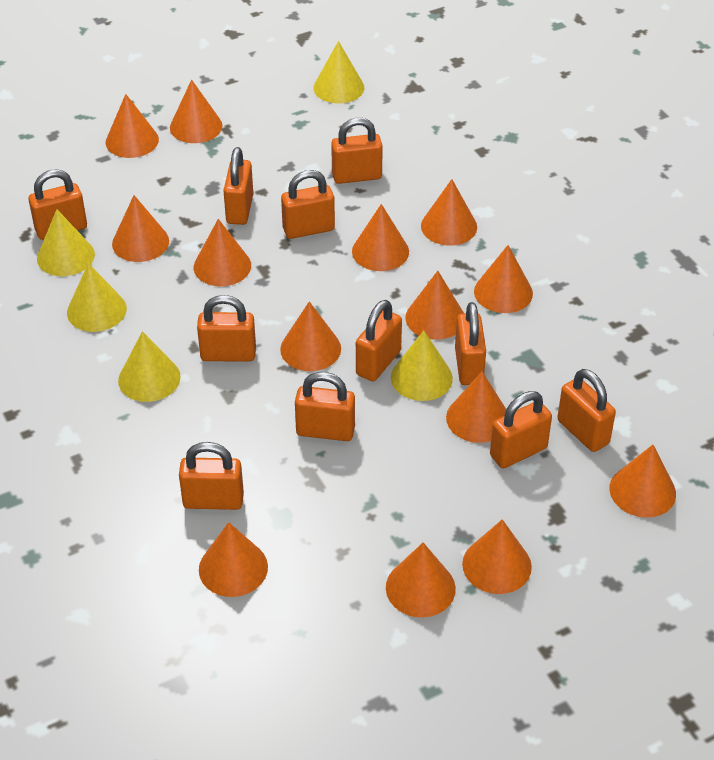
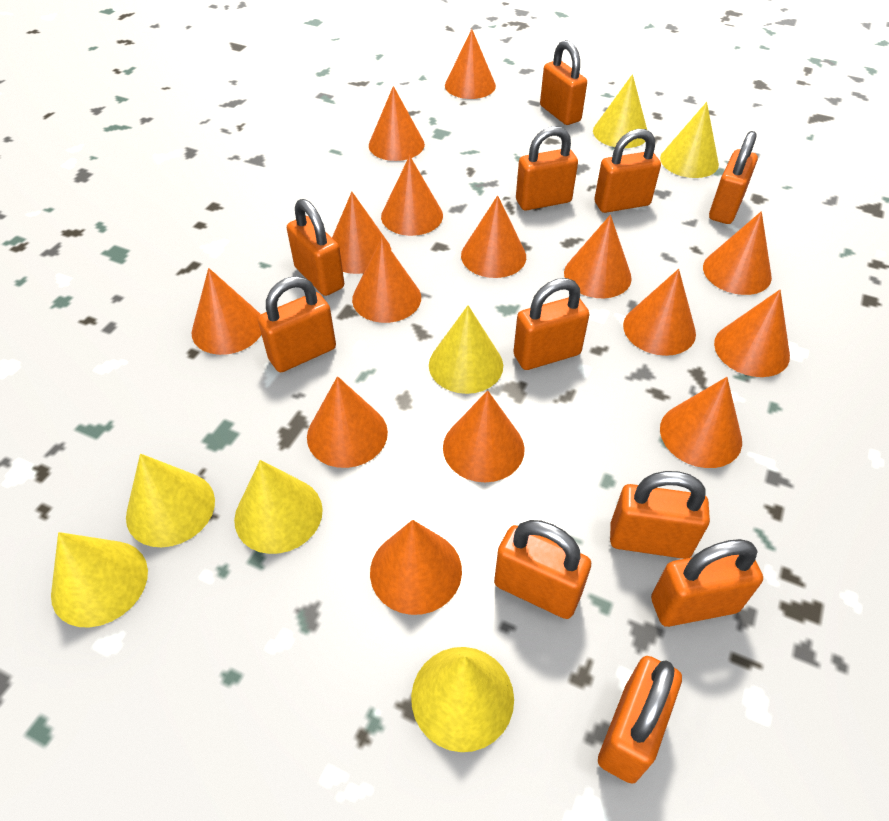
orange cone: [105,94,159,158] [112,195,169,262] [170,80,222,143] [194,219,251,286] [199,522,268,597] [280,301,341,371] [352,204,409,271] [386,542,456,618] [405,271,464,340] [421,179,477,246] [446,371,506,443] [462,519,532,594] [474,245,533,313] [609,445,676,518] = 14 -> [191,268,261,355] [307,376,388,468] [332,192,391,274] [352,238,421,323] [369,86,425,161] [370,520,462,615] [381,156,443,236] [443,390,525,482] [445,29,496,99] [461,195,526,278] [564,215,632,298] [623,269,696,356] [660,377,742,468] [703,211,772,295] [714,290,790,377] = 15
yellow cone: [37,209,95,276] [67,263,127,332] [118,331,181,402] [313,41,364,103] [391,331,453,401] = 5 -> [51,532,148,628] [126,454,215,547] [234,460,323,554] [411,647,514,752] [429,305,503,394] [593,74,647,148] [660,102,719,178] = 7

